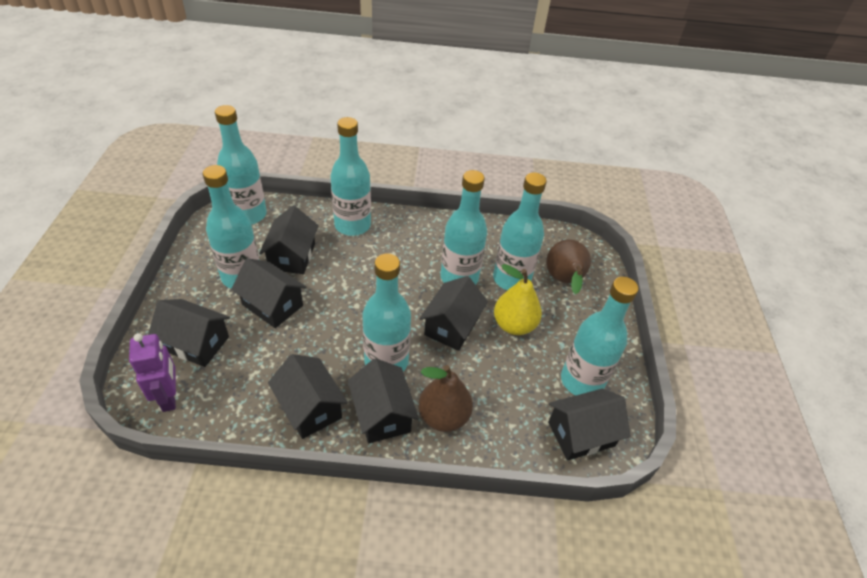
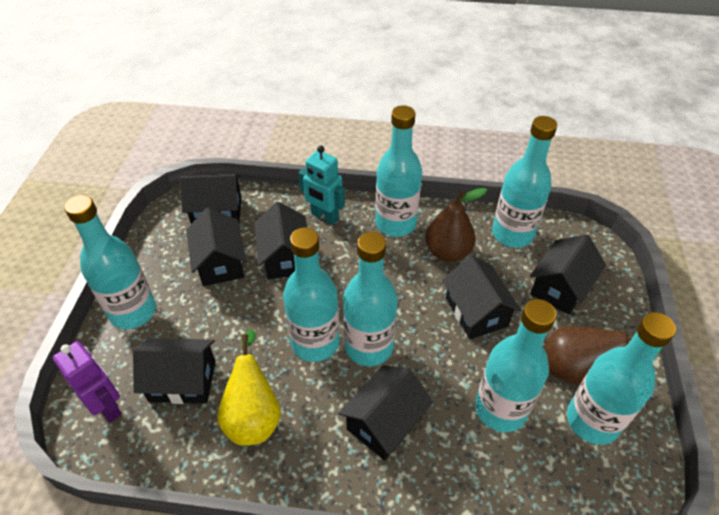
turquoise robot: none = 0 -> [299,145,345,225] = 1

